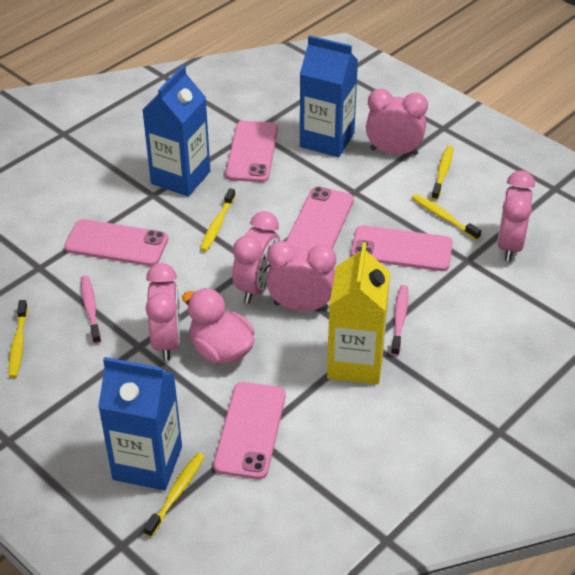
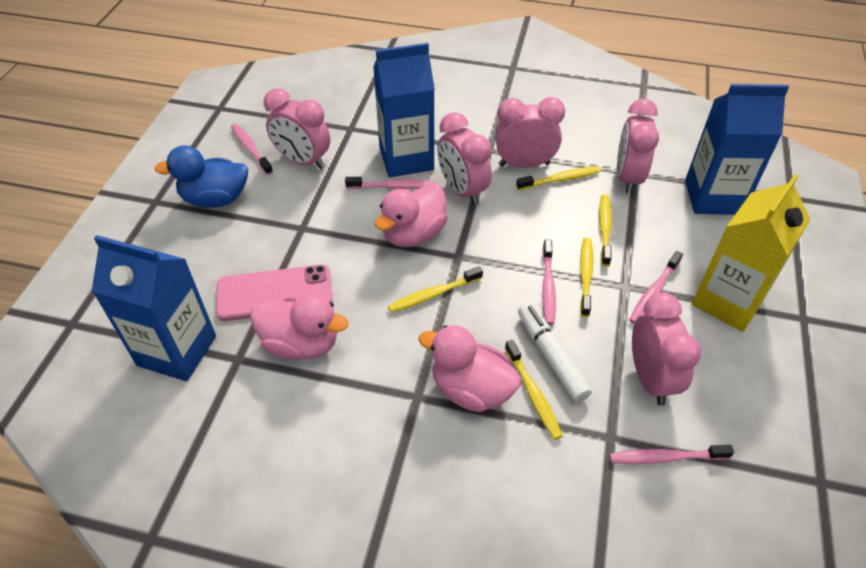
blue duck: none = 0 -> [154,145,248,208] = 1
pink duck: [182,288,255,364] = 1 -> [250,293,348,360] [375,183,448,247] [419,325,521,412] = 3
pink phone: [64,219,168,266] [213,382,286,479] [225,121,278,182] [286,187,354,250] [351,225,453,271] = 5 -> [216,265,333,321] = 1
pink toothbrush: [81,275,101,344] [391,285,408,356] = 2 -> [231,124,273,175] [345,177,436,189] [542,239,556,325] [610,445,734,464] [629,251,683,324] = 5
white marker: none = 0 -> [518,303,592,402] = 1

